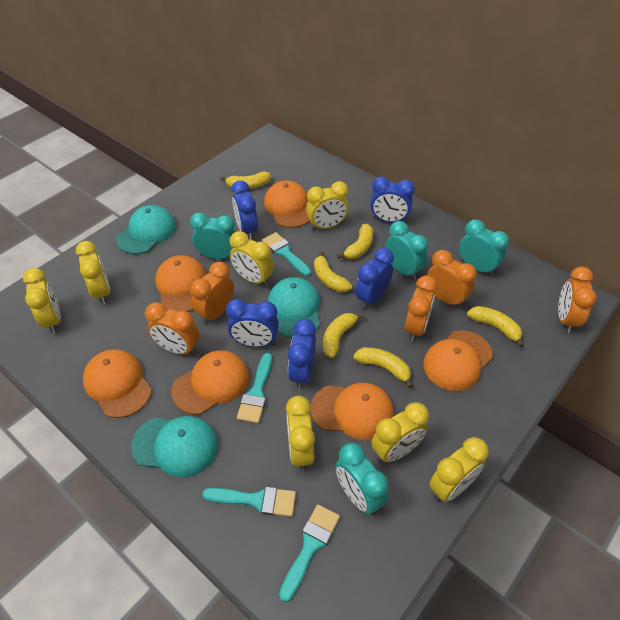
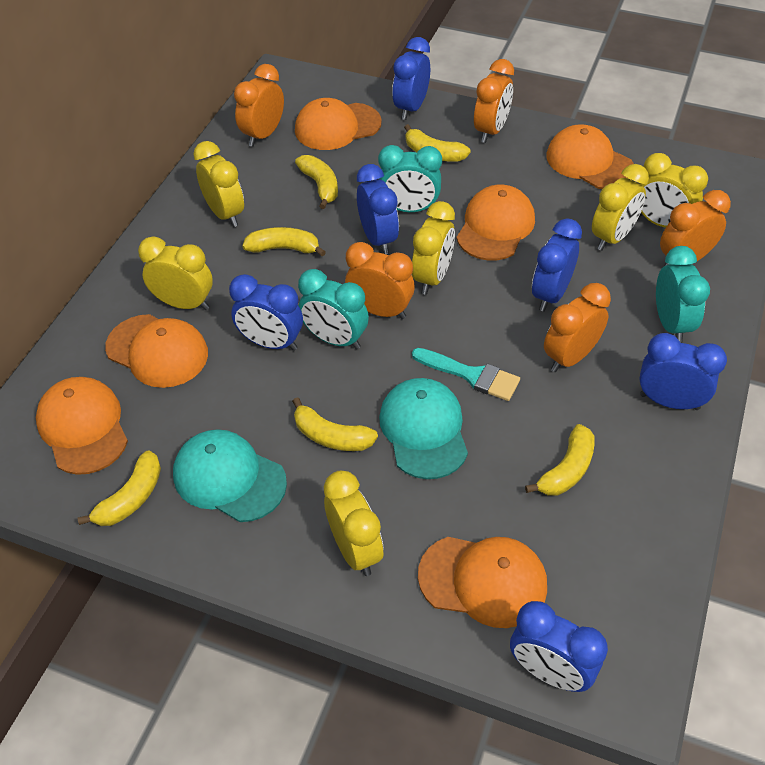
blue clock: [226,299,279,347] [231,180,258,240] [288,319,316,390] [355,248,394,309] [370,176,415,222] = 5 -> [229,274,303,351] [357,164,399,254] [392,37,430,120] [510,601,608,692] [532,218,582,312] [639,333,727,410] = 6
turquoise brush: [202,487,296,517] [237,353,272,423] [262,232,311,276] [279,504,340,602] = 4 -> [412,348,520,401] = 1
turquoise cap: [116,205,176,254] [131,416,218,477] [268,277,320,338] = 3 -> [173,429,287,522] [379,378,468,479] = 2
turquoise clock: [190,212,236,259] [335,443,388,515] [385,221,428,280] [459,219,509,276] = 4 -> [298,269,369,349] [378,145,442,212] [656,246,710,343] = 3
yellow clock: [23,268,61,334] [76,241,110,304] [230,231,274,287] [286,396,315,472] [306,181,348,230] [371,402,429,463] [429,437,489,502] = 7 -> [138,236,213,310] [193,141,244,227] [324,470,384,576] [412,201,455,294] [592,164,649,251] [639,153,708,228] = 6

